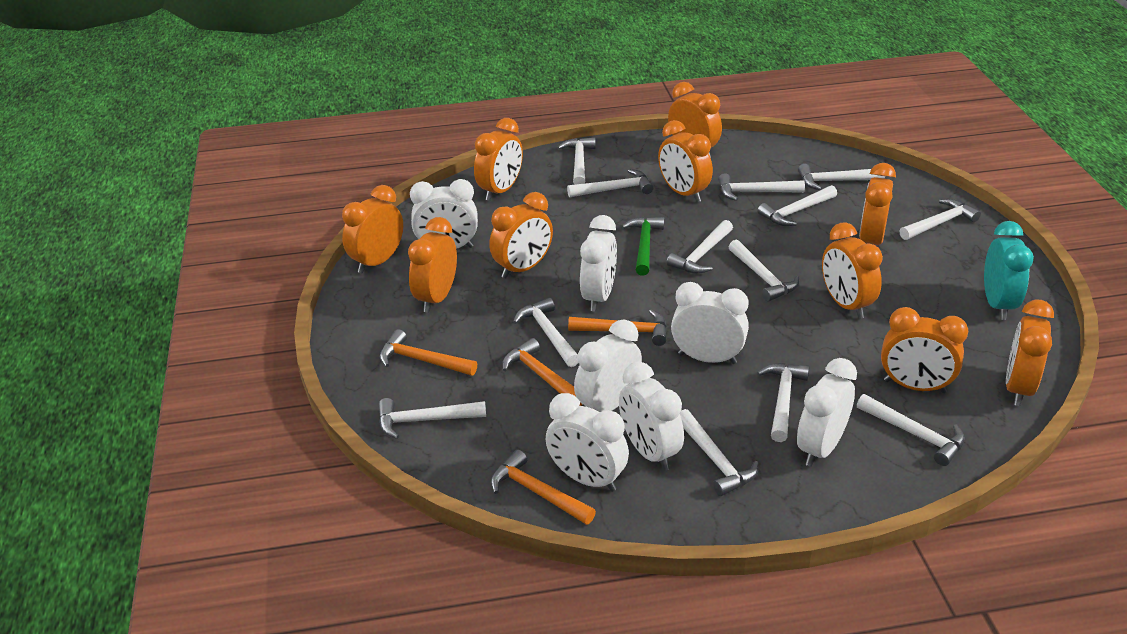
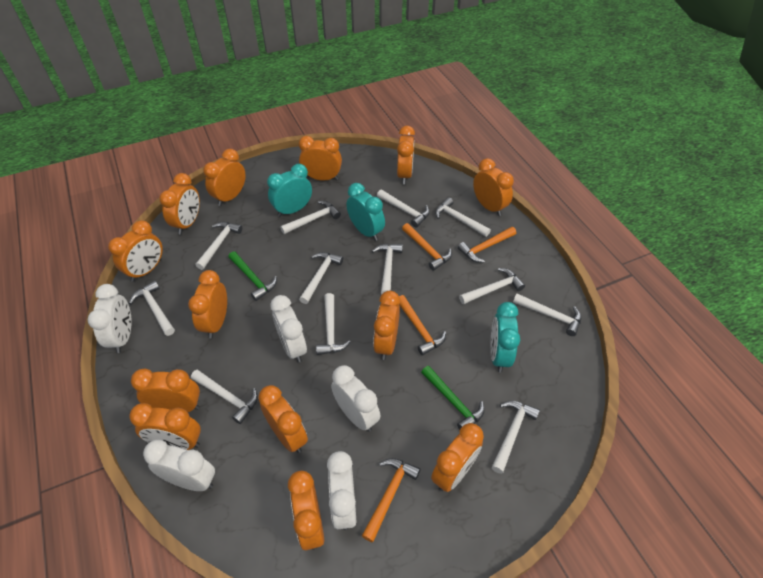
green hammer: [621,217,665,276] = 1 -> [228,251,277,301] [421,366,484,430] = 2
orange clock: [342,185,403,274] [408,217,457,313] [474,118,523,201] [489,192,553,279] [658,120,713,202] [668,82,722,158] [822,222,883,319] [859,163,896,245] [881,307,968,393] [1006,300,1054,406] = 10 -> [108,220,163,282] [129,403,201,450] [131,368,200,412] [159,173,200,234] [188,270,227,339] [203,149,246,206] [258,385,308,453] [288,471,324,550] [299,136,342,181] [373,291,400,360] [397,126,415,184] [431,423,484,492] [473,158,514,216] = 13
turquoise clock: [984,221,1034,320] = 1 -> [267,164,312,217] [346,183,385,241] [490,302,520,372] = 3
white clock: [410,179,478,249] [546,393,629,492] [574,319,642,412] [580,215,617,312] [619,362,684,471] [671,282,749,364] [797,358,857,467] = 7 -> [88,284,132,353] [143,439,215,491] [270,295,307,363] [327,451,356,530] [331,365,380,432] = 5
white hammer: [379,398,486,439] [513,297,579,367] [557,137,595,185] [567,169,653,197] [667,220,733,274] [680,409,759,496] [718,173,805,201] [729,240,799,302] [757,185,837,226] [757,363,809,442] [798,164,885,190] [857,394,965,466] [900,199,981,240] = 13 -> [129,280,175,336] [191,370,258,424] [195,222,242,270] [280,201,341,234] [299,252,343,304] [316,293,351,355] [372,244,403,294] [377,189,430,228] [435,197,491,237] [459,268,525,304] [492,400,540,474] [513,294,581,336] = 12

